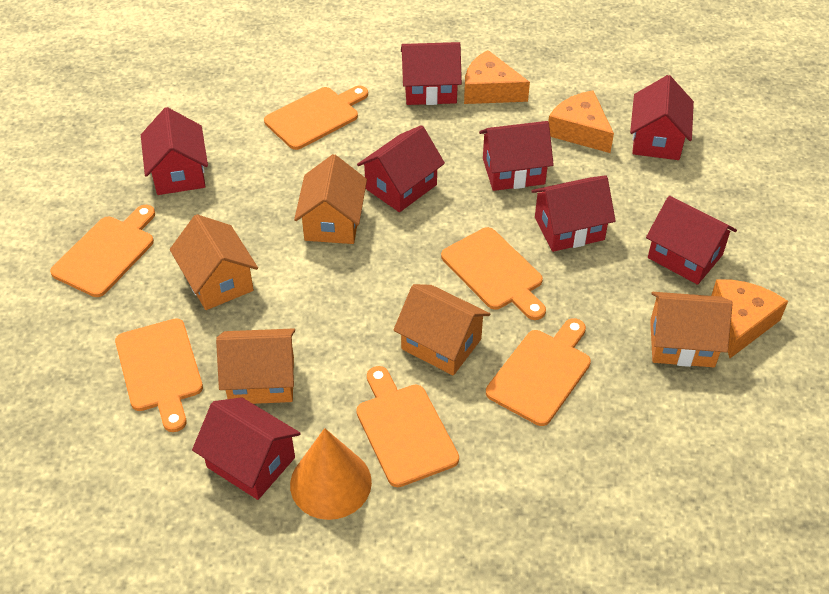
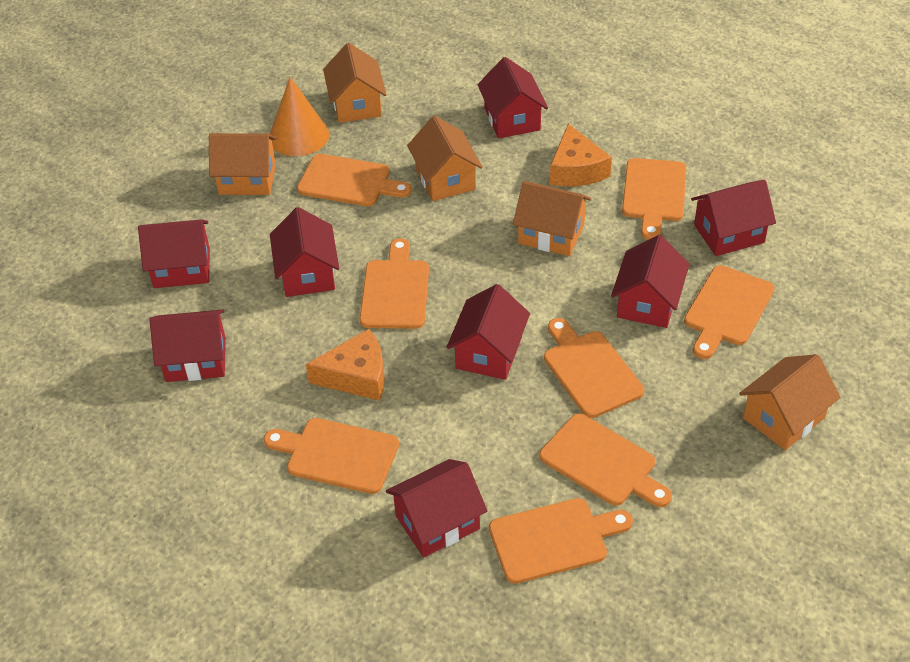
orange cheese: [464,50,530,104] [548,90,614,153] [711,279,788,358] = 3 -> [306,329,385,401] [550,124,612,186] = 2
orange cutting board: [50,205,155,297] [115,318,203,432] [264,86,368,150] [356,366,459,487] [441,227,546,320] [486,318,591,426] = 6 -> [264,418,399,494] [297,154,412,206] [360,238,429,329] [489,498,633,584] [540,413,672,507] [544,318,644,418] [622,158,686,240] [684,265,775,359] = 8

